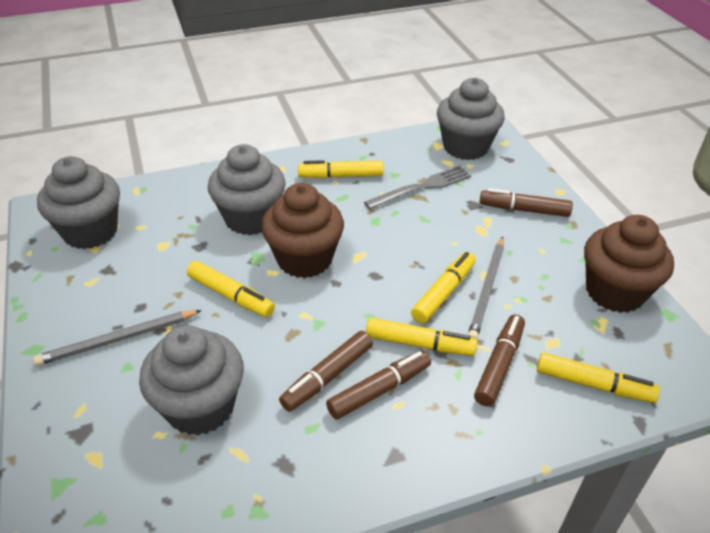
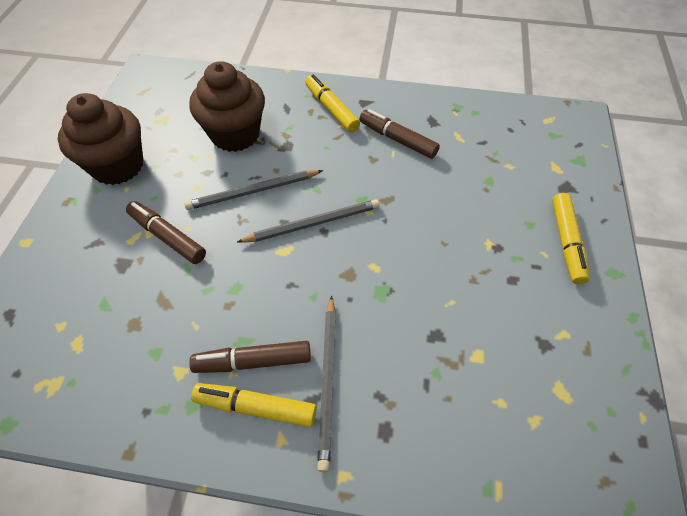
brown marker: [279,331,373,412] [326,350,431,419] [474,314,525,406] [480,188,573,217] = 4 -> [126,201,206,264] [189,341,311,373] [359,109,440,159] = 3
grey cupcake: [37,156,120,249] [139,325,244,436] [208,144,286,235] [437,78,505,160] = 4 -> none = 0
grey fork: [364,165,471,209] = 1 -> none = 0
grey pencil: [33,310,202,366] [468,237,504,339] = 2 -> [184,170,323,210] [237,199,379,243] [317,295,336,472] = 3
yellow marker: [187,261,275,317] [298,160,384,178] [366,318,478,356] [411,252,476,323] [537,352,660,403] = 5 -> [191,383,316,427] [305,74,360,133] [552,193,590,284] = 3

